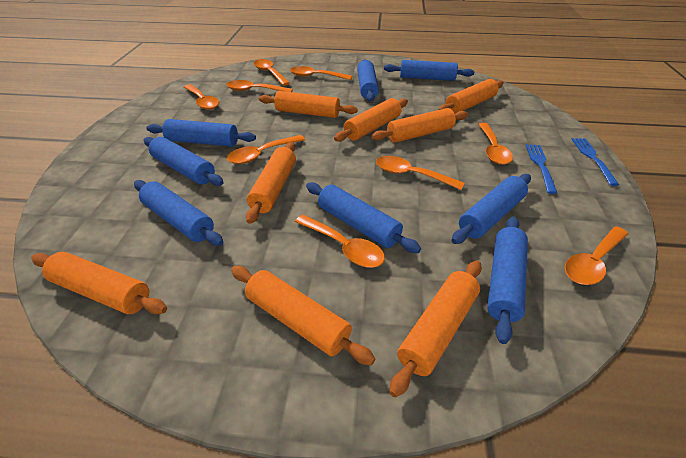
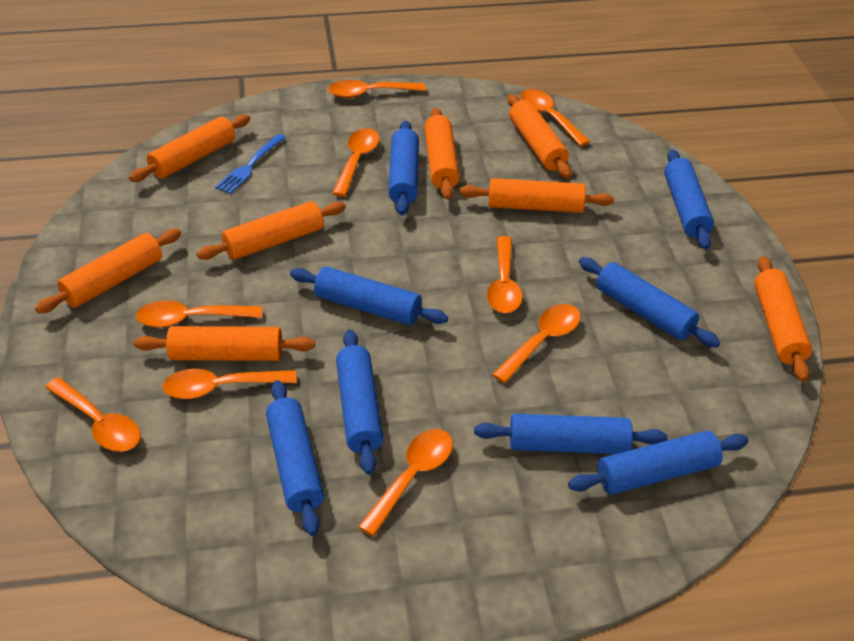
blue fork: [526,144,557,194] [571,138,619,186] = 2 -> [215,134,286,194] = 1

